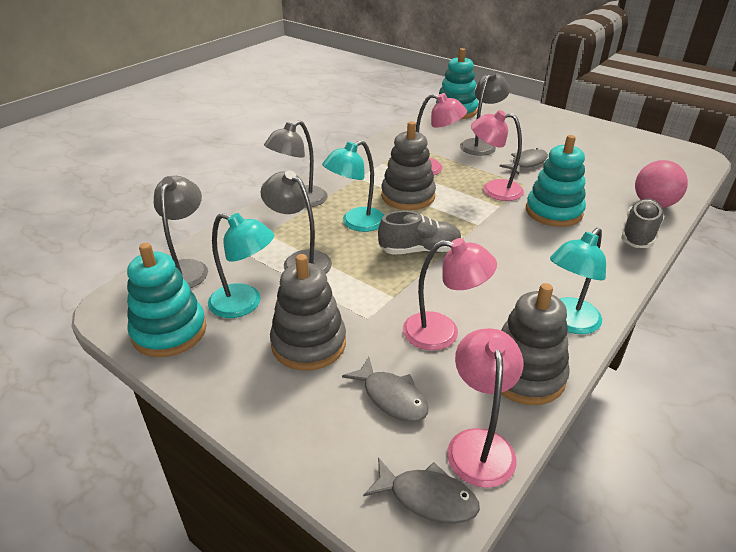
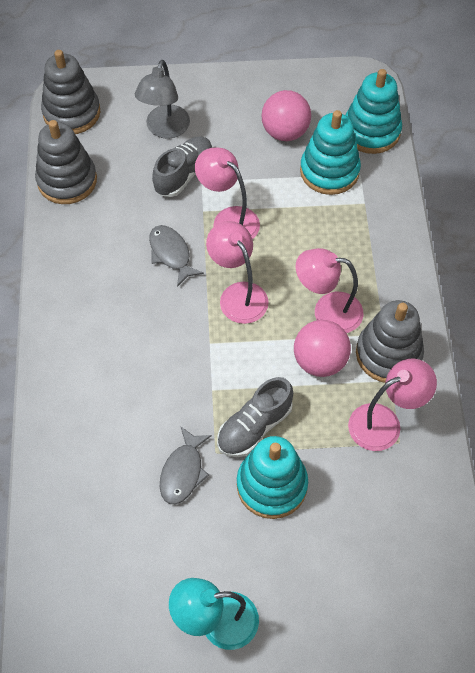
grey fish: [342,357,428,422] [363,457,480,524] [499,148,548,175] = 3 -> [149,225,204,287] [160,426,212,504] = 2
grey lamp: [154,176,208,288] [260,170,332,274] [264,120,328,208] [460,71,510,156] = 4 -> [135,60,190,139] = 1
pink ball: [635,160,688,208] = 1 -> [261,90,311,141] [294,320,351,377] = 2
turquoise lamp: [208,213,274,318] [322,140,384,232] [550,228,606,334] = 3 -> [169,578,259,650] = 1

